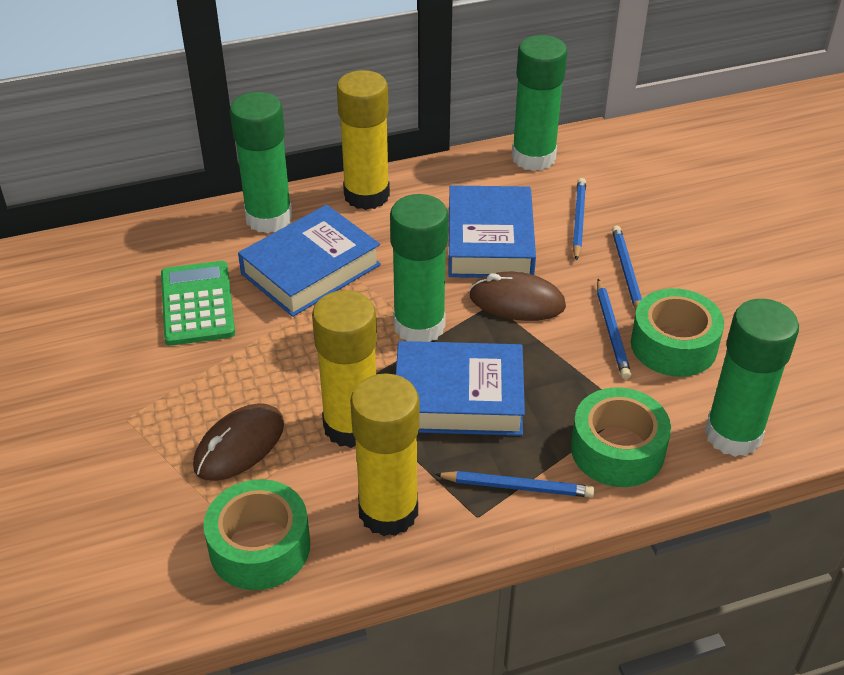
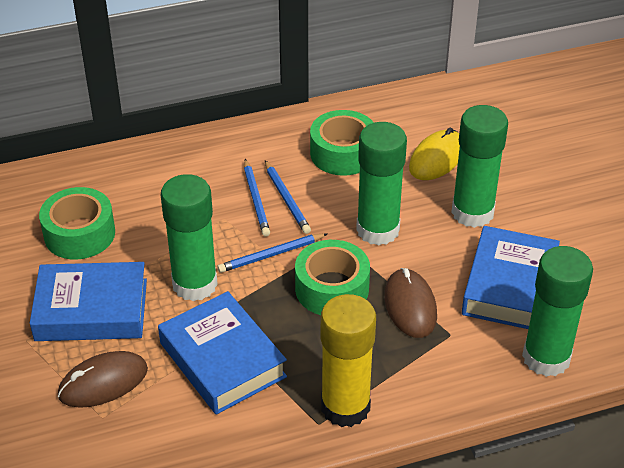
blue pencil: [434,471,594,497] [573,178,586,261] [597,279,631,379] [612,225,642,309] = 4 -> [217,233,327,273] [244,159,270,236] [265,161,311,234] = 3
green calculator: [161,261,235,346] = 1 -> none = 0
yellow glue stick: [312,290,377,448] [337,70,390,210] [350,374,419,536] = 3 -> [321,294,376,427] = 1
yellow mouse: none = 0 -> [409,128,460,180] = 1

